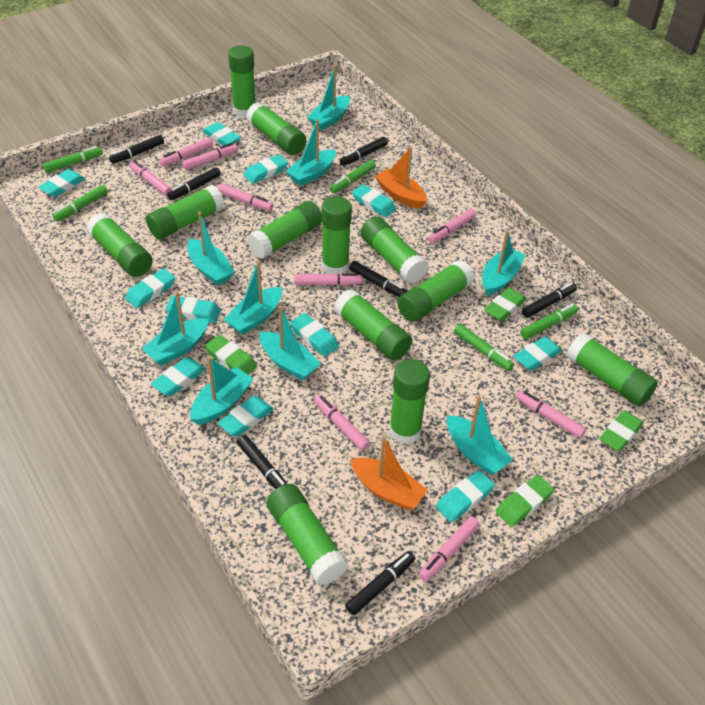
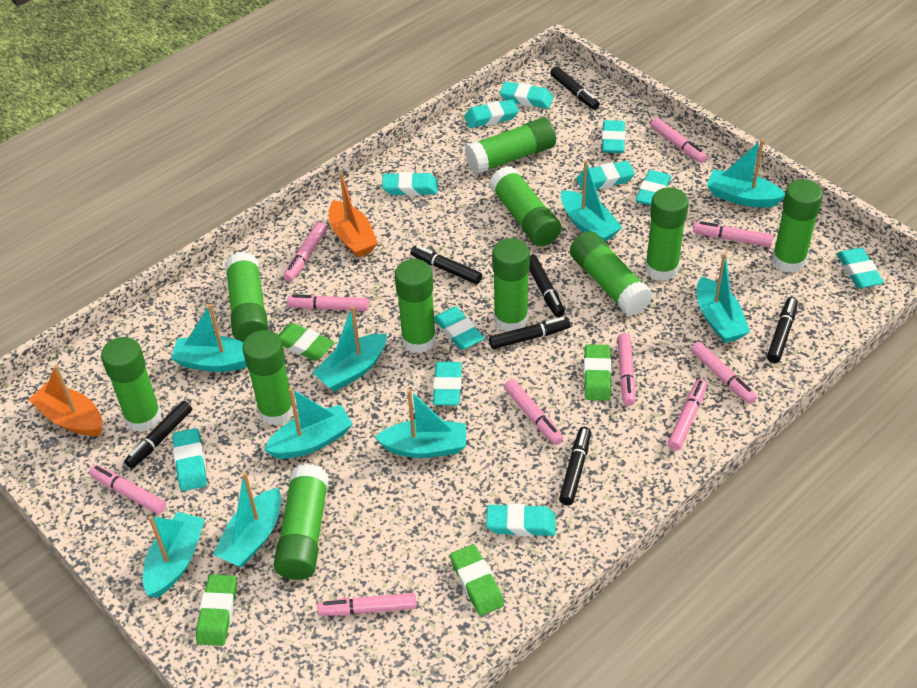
green glue stick: [86,213,153,277] [146,185,224,239] [228,46,255,118] [246,102,306,155] [247,201,322,259] [266,484,348,585] [322,196,352,275] [334,289,412,361] [361,217,428,284] [389,359,430,444] [397,260,475,322] [567,333,658,406] = 12 -> [101,337,162,432] [225,251,269,342] [242,330,293,426] [273,464,329,580] [395,259,436,353] [465,117,556,175] [489,166,561,246] [492,238,530,332] [570,231,653,316] [645,187,689,281] [772,179,823,273] = 11
green marker: [43,146,103,173] [52,185,108,222] [330,160,376,194] [454,324,514,371] [520,304,578,339] = 5 -> none = 0
pink marker: [129,160,172,196] [159,138,213,167] [182,143,238,170] [218,183,273,211] [294,273,362,285] [314,395,370,451] [419,517,479,582] [428,209,476,243] [516,390,586,438] = 9 -> [89,465,166,514] [283,222,327,282] [287,294,369,311] [317,593,416,616] [504,379,563,445] [617,333,635,406] [650,118,707,163] [668,379,707,451] [691,342,757,404] [693,221,773,247] = 10

